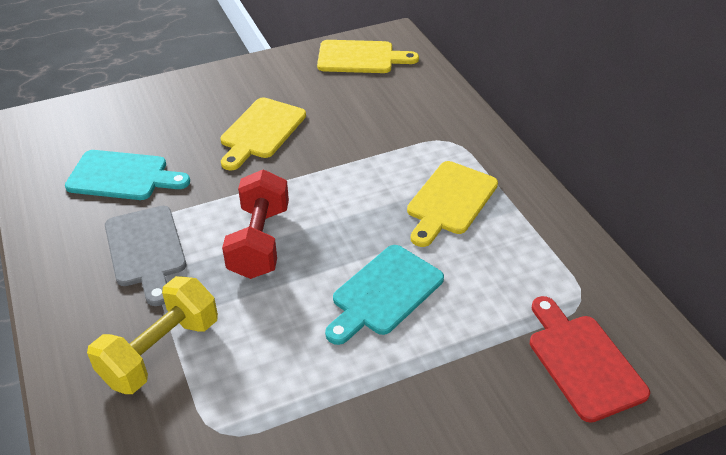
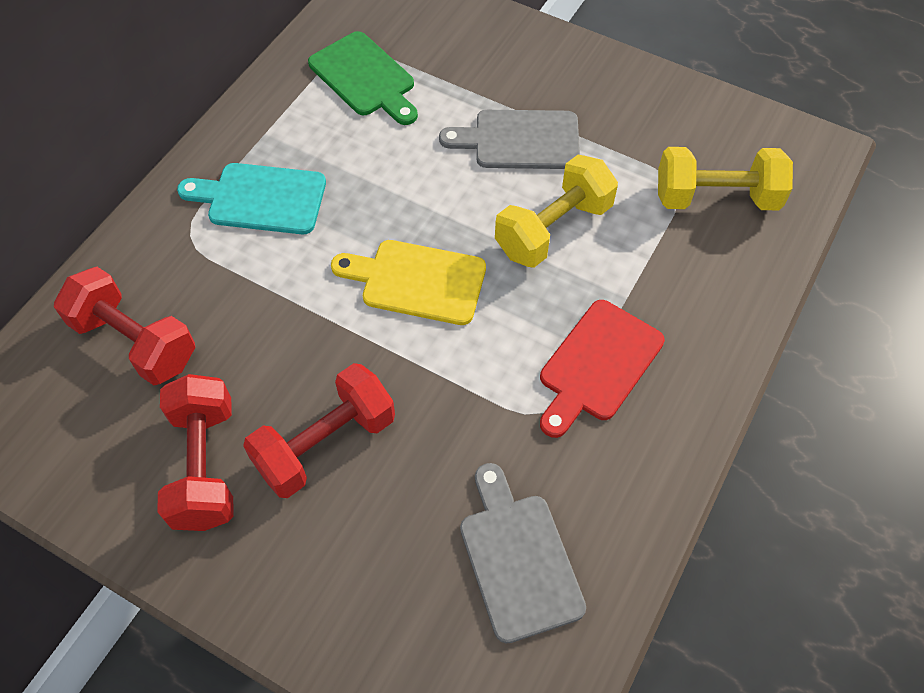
green cutting board: none = 0 -> [308,31,418,125] = 1
grey cutting board: [105,206,186,306] = 1 -> [439,110,580,169] [460,463,586,644] = 2
red dumbbell: [222,169,289,279] = 1 -> [54,267,195,385] [157,374,234,531] [243,363,395,498] = 3
turquoise cutting board: [65,150,190,200] [325,245,444,345] = 2 -> [177,163,326,234] = 1
yellow cutting board: [221,97,306,171] [317,40,419,73] [407,161,498,247] = 3 -> [331,240,486,325] = 1
yellow dumbbell: [87,276,218,394] = 1 -> [495,155,618,268] [658,147,793,210] = 2

